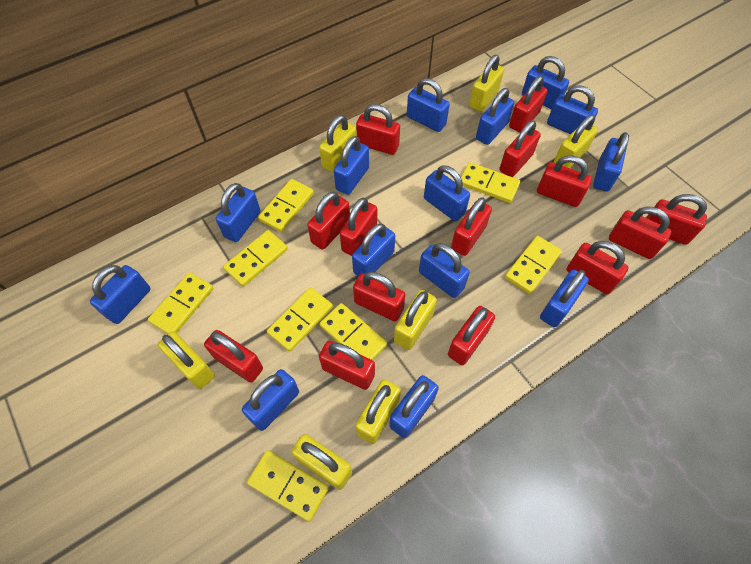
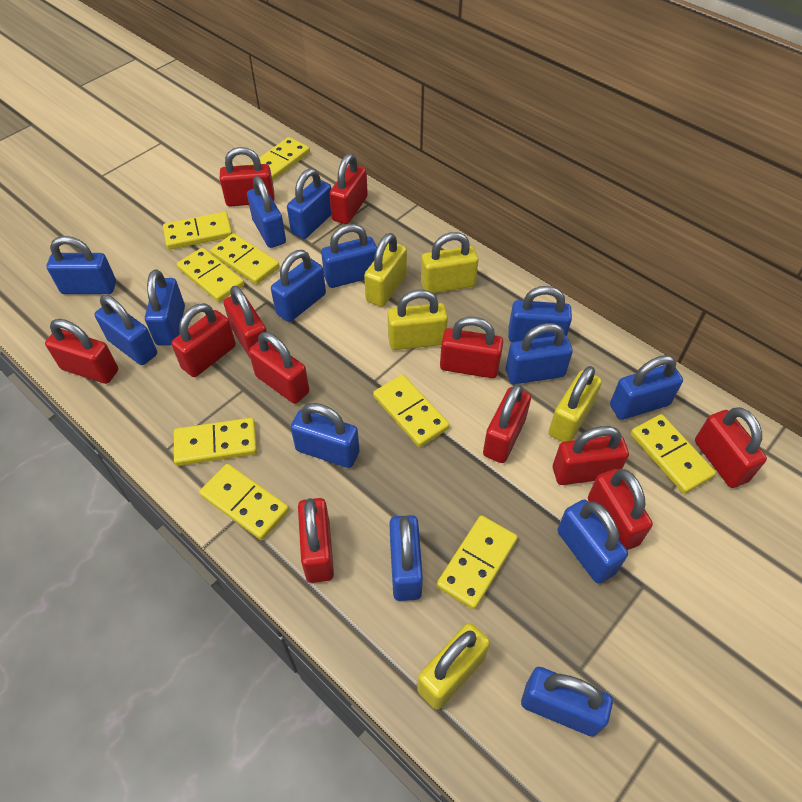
red padlock: [204,330,263,383] [307,192,350,250] [319,341,375,390] [340,198,377,256] [353,272,405,321] [356,104,400,155] [448,306,495,365] [451,197,492,256] [499,120,541,177] [509,76,548,133] [537,155,592,207] [567,241,629,294] [609,207,672,259] [646,194,707,245] = 14 -> [45,319,118,384] [171,303,236,377] [220,147,274,206] [223,286,267,358] [249,332,309,404] [298,498,334,583] [329,153,368,224] [440,317,503,378] [483,384,531,463] [553,426,629,485] [588,469,653,550] [695,407,767,488] = 12
yellow domino: [148,272,214,334] [223,230,288,287] [247,450,329,522] [258,179,314,232] [267,287,333,352] [320,303,387,360] [461,162,520,203] [505,236,562,294] = 8 -> [163,212,233,250] [174,418,257,466] [177,248,245,302] [199,464,289,540] [210,233,280,285] [250,137,310,181] [373,374,450,447] [436,515,518,610] [631,414,716,494] = 9
yellow padlock: [158,332,215,389] [291,434,352,490] [319,115,357,173] [355,379,401,444] [394,290,437,350] [469,55,504,112] [554,115,598,168] = 7 -> [364,233,407,307] [388,290,448,350] [417,623,490,710] [421,232,478,293] [549,366,602,442] = 5

